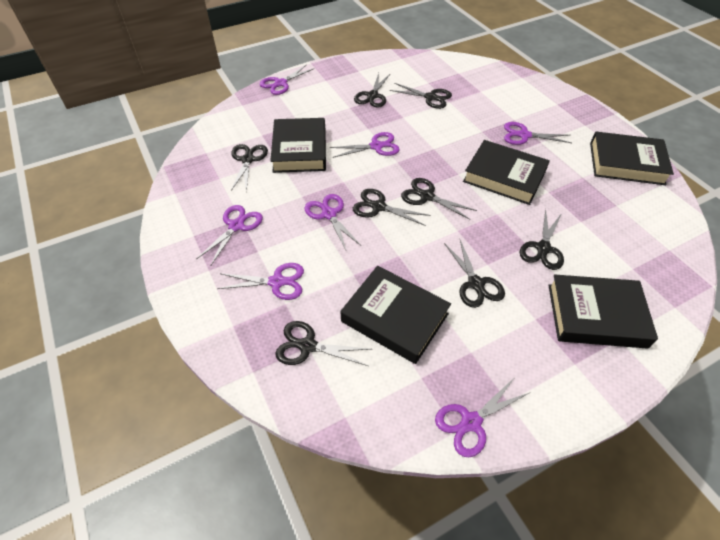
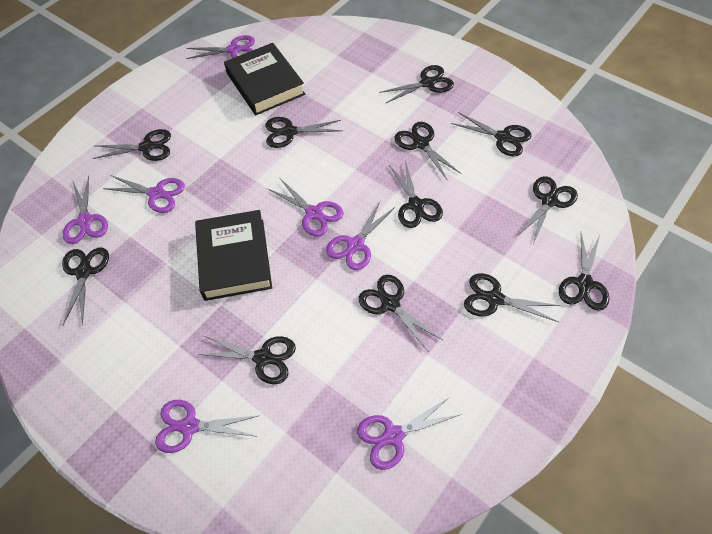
black book: [270,118,326,173] [340,266,451,364] [463,140,550,205] [549,275,658,349] [590,132,674,185] = 5 -> [195,210,272,301] [224,43,305,115] = 2
black scissors: [231,144,268,192] [275,321,370,366] [353,189,431,226] [354,73,391,108] [390,83,452,109] [401,178,477,220] [444,240,505,308] [520,209,564,270] = 8 -> [62,247,109,326] [93,129,171,161] [197,336,296,384] [265,117,342,148] [358,275,442,352] [379,65,454,104] [389,161,443,228] [394,122,461,181] [451,112,531,157] [464,273,561,322] [516,176,578,244] [559,233,609,311] = 12

